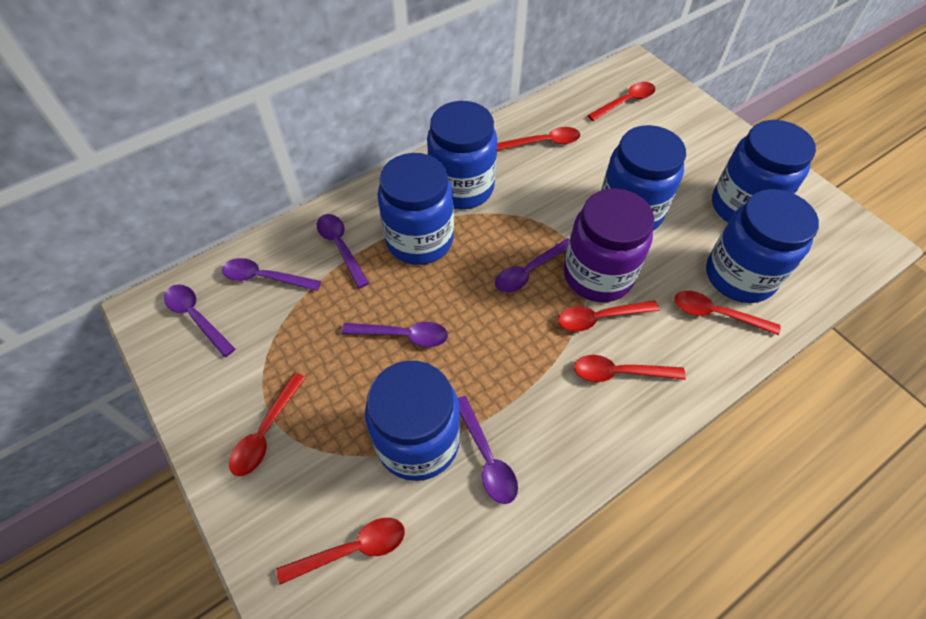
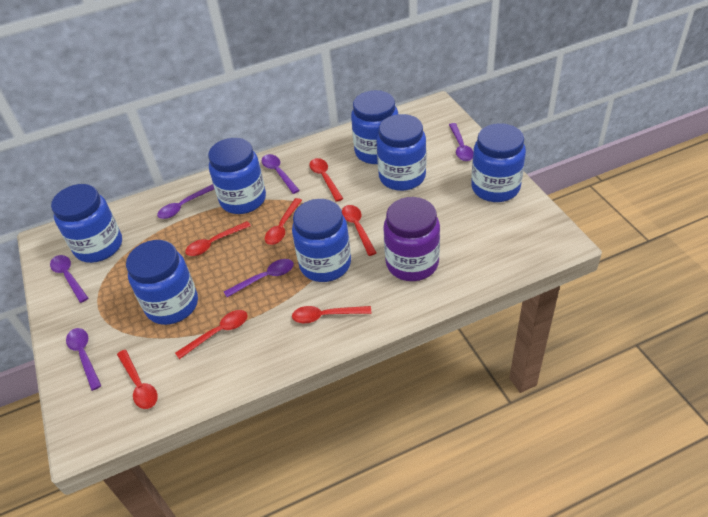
blue jar: [365,361,460,481] [378,153,454,265] [427,101,497,209] [601,125,686,231] [706,189,819,303] [712,120,816,223] = 6 -> [51,184,122,263] [126,240,198,325] [208,138,266,214] [292,199,351,282] [351,90,398,164] [376,114,426,191] [471,123,526,202] = 7

